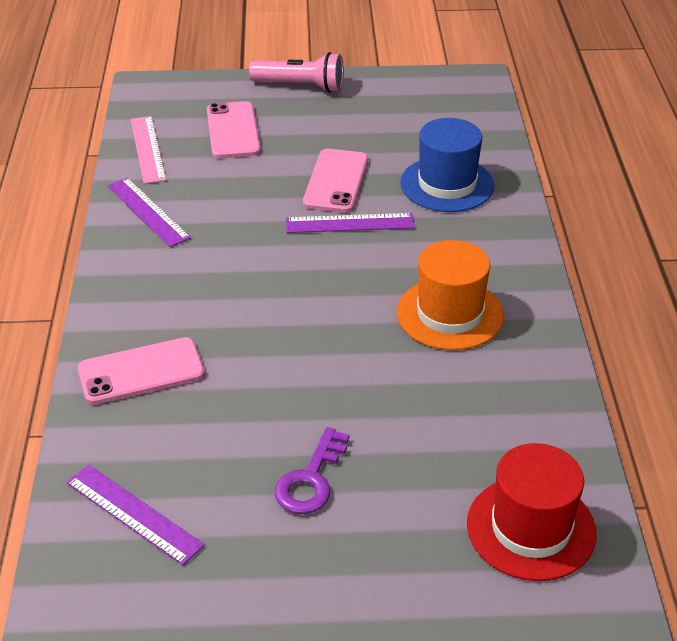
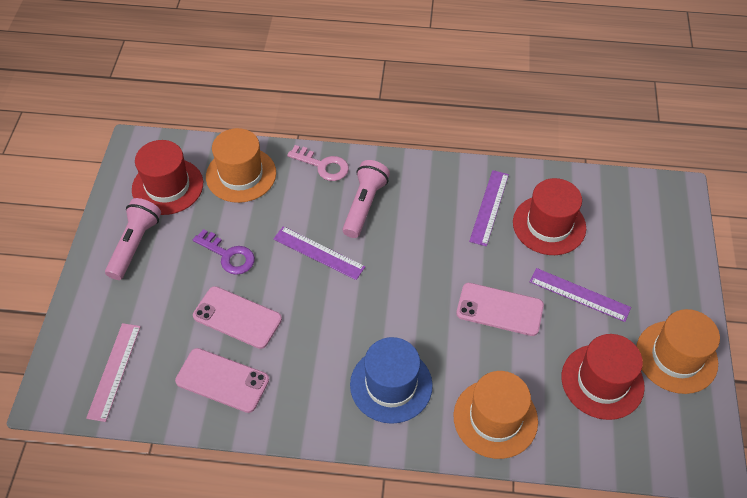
orange hat: [397,240,504,350] = 1 -> [206,128,276,203] [454,371,538,459] [637,309,720,394] = 3
pink flashlight: [249,52,344,93] = 1 -> [105,198,161,280] [343,160,390,238] = 2
pink key: none = 0 -> [287,145,349,181] = 1
red hat: [467,443,597,581] = 1 -> [132,140,203,215] [513,178,586,255] [562,334,645,420] = 3

